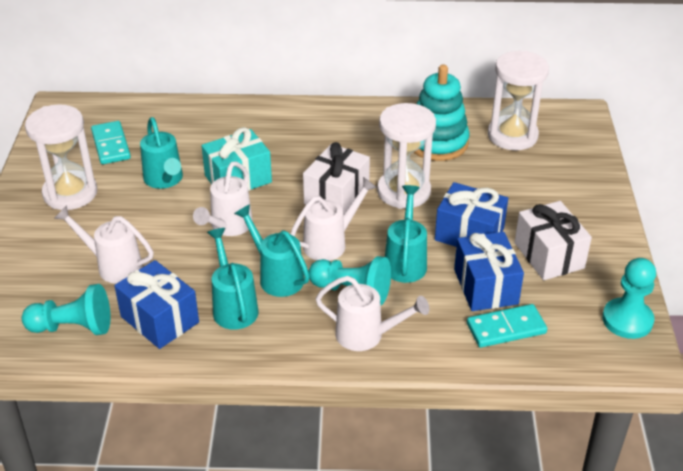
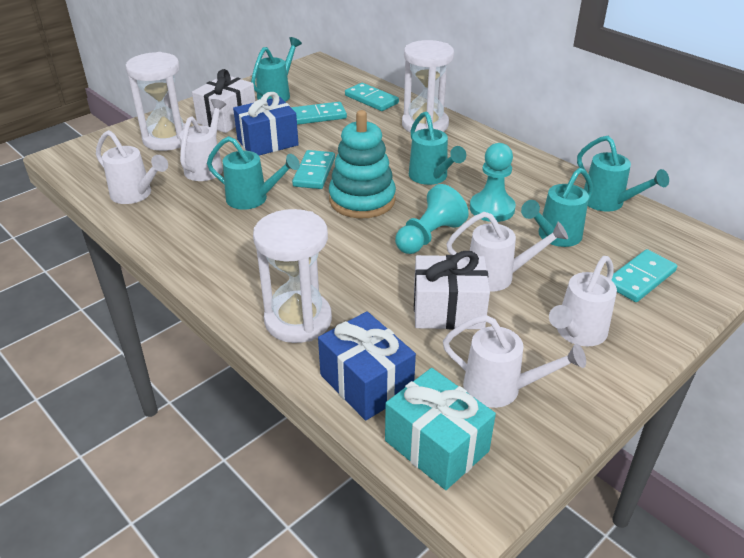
blue gift: [114,260,199,349] [435,182,508,247] [454,232,524,311] = 3 -> [233,92,299,155] [318,311,416,420] = 2
turquoise domino: [91,121,131,164] [467,304,547,348] = 2 -> [291,102,347,125] [292,150,335,189] [345,83,399,111] [611,249,677,302] = 4
turquoise pawn: [22,284,111,335] [308,256,391,305] [602,258,656,339] = 3 -> [395,184,469,254] [470,143,516,222] = 2
turquoise watering can: [140,117,183,189] [207,228,259,330] [234,204,310,297] [385,185,427,283] = 4 -> [207,136,300,210] [251,37,302,102] [409,111,466,185] [521,168,593,247] [577,136,669,212] = 5
white watering can: [54,205,154,284] [193,161,253,236] [290,177,377,261] [315,276,429,351] = 4 -> [96,130,168,204] [179,99,226,181] [443,315,586,408] [446,212,568,292] [549,256,617,346] = 5

